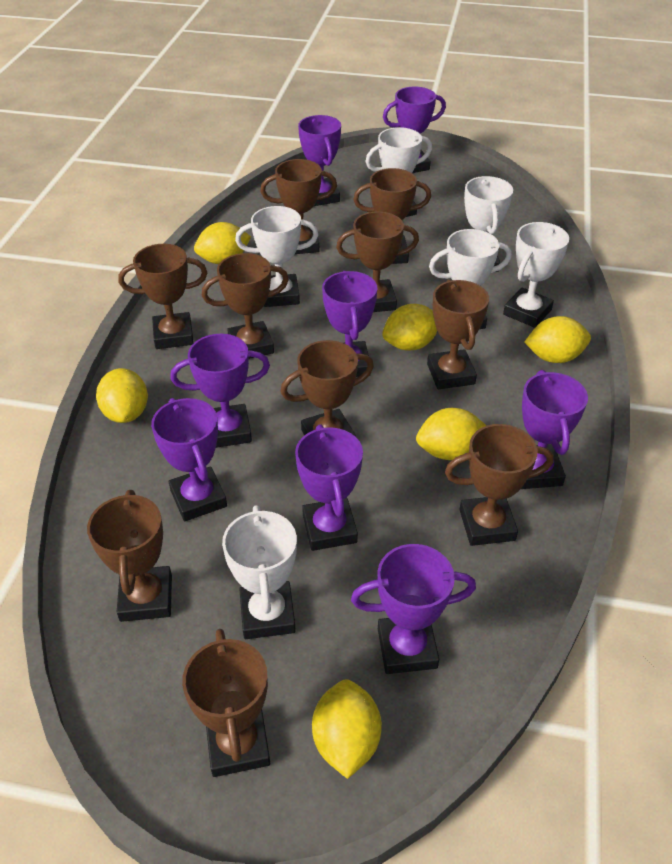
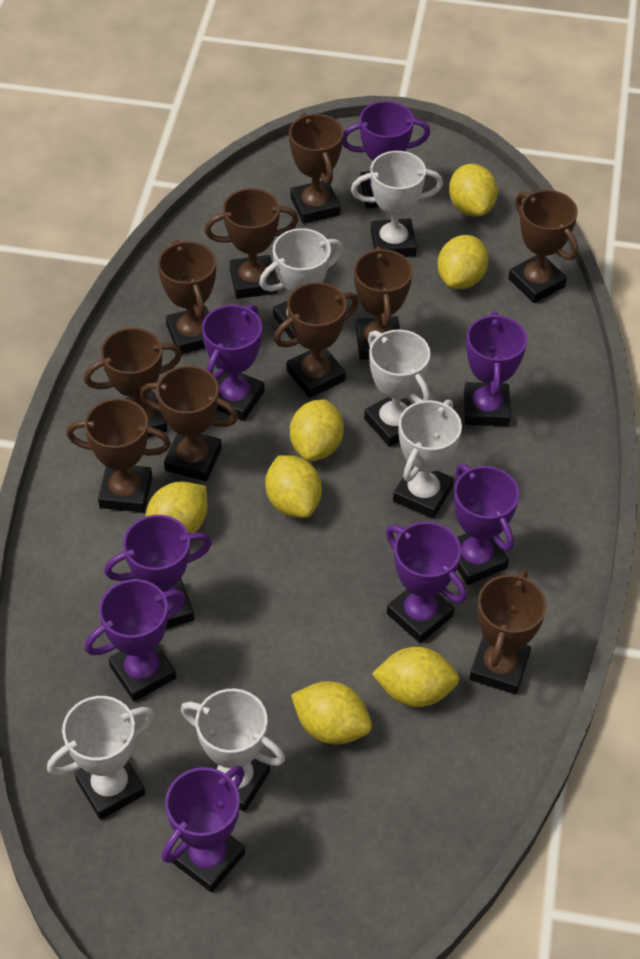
yellow lemon: [96,368,148,423] [194,222,251,264] [312,679,382,779] [382,304,437,351] [416,408,487,460] [524,316,591,363] = 6 -> [146,482,207,533] [265,455,322,518] [290,399,344,461] [291,681,372,745] [372,647,459,707] [438,235,488,289] [449,164,498,217] = 7

